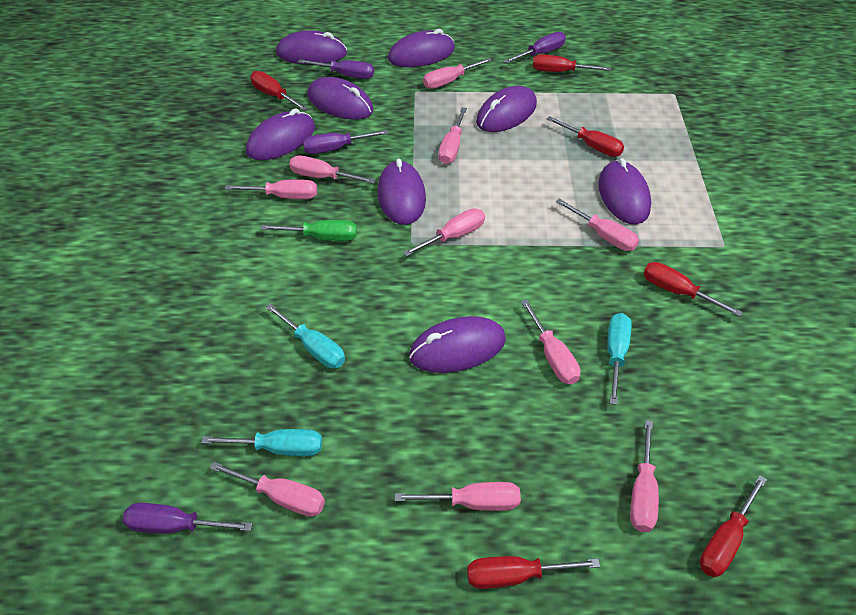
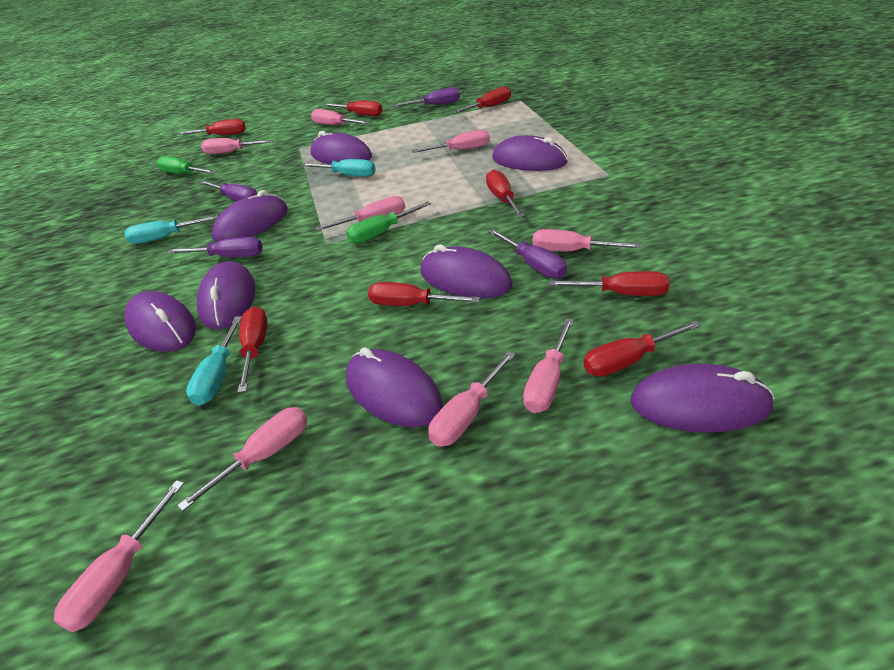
green screwdriver: [261,220,357,241] = 1 -> [157,156,217,174] [346,201,431,243] = 2
pink screwdriver: [210,462,325,517] [225,179,317,199] [289,156,376,184] [395,482,521,511] [403,208,485,257] [423,58,492,89] [438,107,467,164] [521,299,581,384] [556,199,639,251] [630,420,659,532] = 10 -> [54,480,184,632] [177,407,308,511] [201,138,273,154] [311,109,370,125] [315,196,405,231] [412,130,490,153] [428,351,515,447] [523,318,574,413] [533,229,641,251] = 9
red screwdriver: [250,71,308,111] [467,556,600,589] [533,54,611,72] [547,116,624,157] [643,262,743,317] [699,475,767,577] = 6 -> [177,119,246,135] [238,307,268,393] [324,100,382,116] [368,282,480,306] [452,86,511,114] [486,169,525,218] [549,271,670,296] [583,321,701,377] = 8

